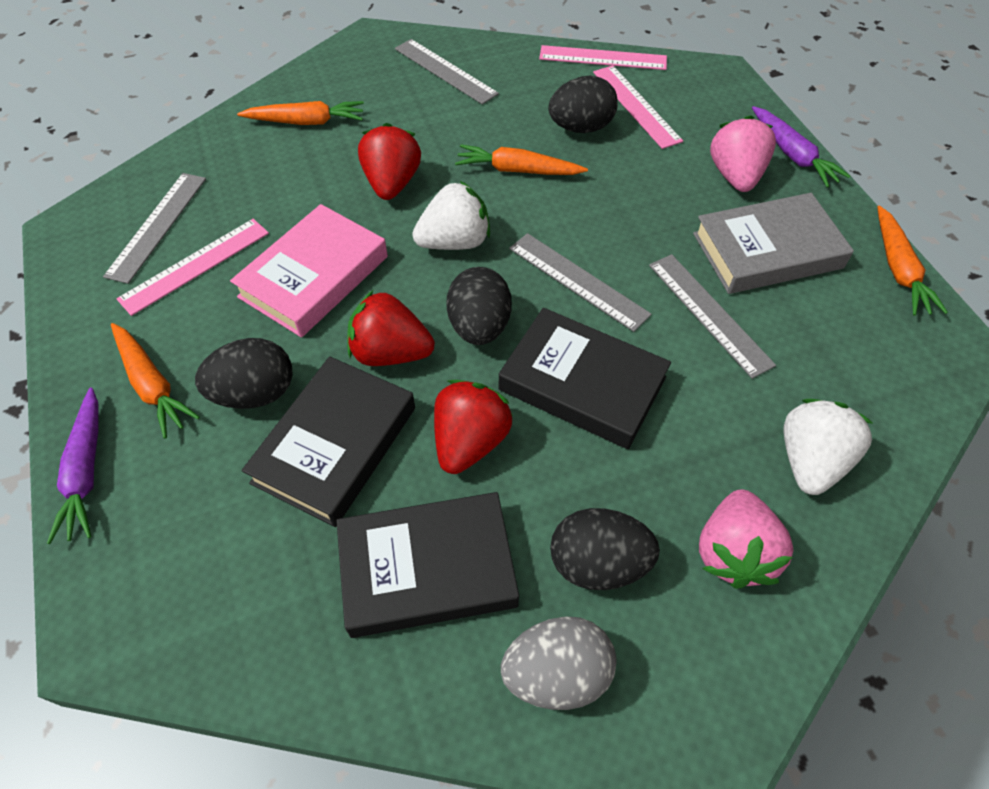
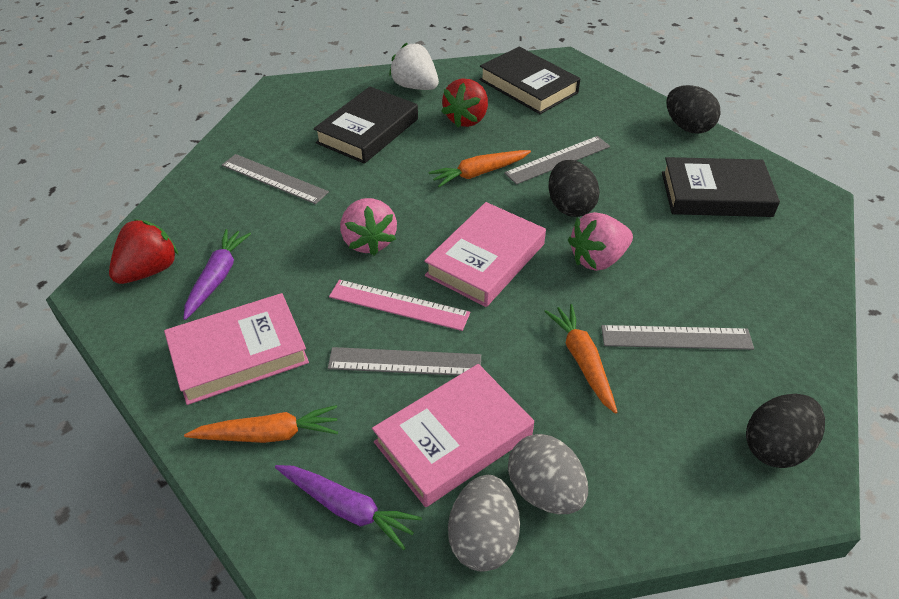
black egg: [195,338,293,409] [446,267,512,345] [548,76,618,133] [550,508,660,590] = 4 -> [548,160,600,217] [666,85,721,134] [746,394,825,468] = 3
grey book: [693,193,854,294] = 1 -> none = 0
grey egg: [501,616,616,710] = 1 -> [448,475,520,572] [508,434,588,514] = 2
orange carrot: [111,323,200,439] [237,101,364,125] [455,145,588,175] [877,206,948,316] = 4 -> [184,405,338,443] [428,150,531,187] [544,304,617,414] = 3
pink book: [230,204,388,337] = 1 -> [164,293,309,405] [372,364,534,507] [424,202,546,307] = 3
pink ruler: [116,219,269,316] [539,45,667,70] [593,65,683,149] = 3 -> [329,280,470,331] = 1
red strawberry: [347,291,435,366] [358,123,421,200] [434,380,513,474] = 3 -> [109,219,178,284] [441,78,488,127] = 2
white strawberry: [412,181,490,250] [784,399,874,495] = 2 -> [389,43,439,90] = 1

